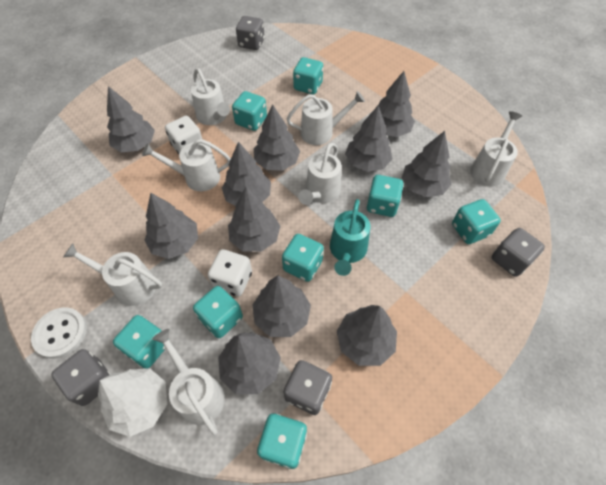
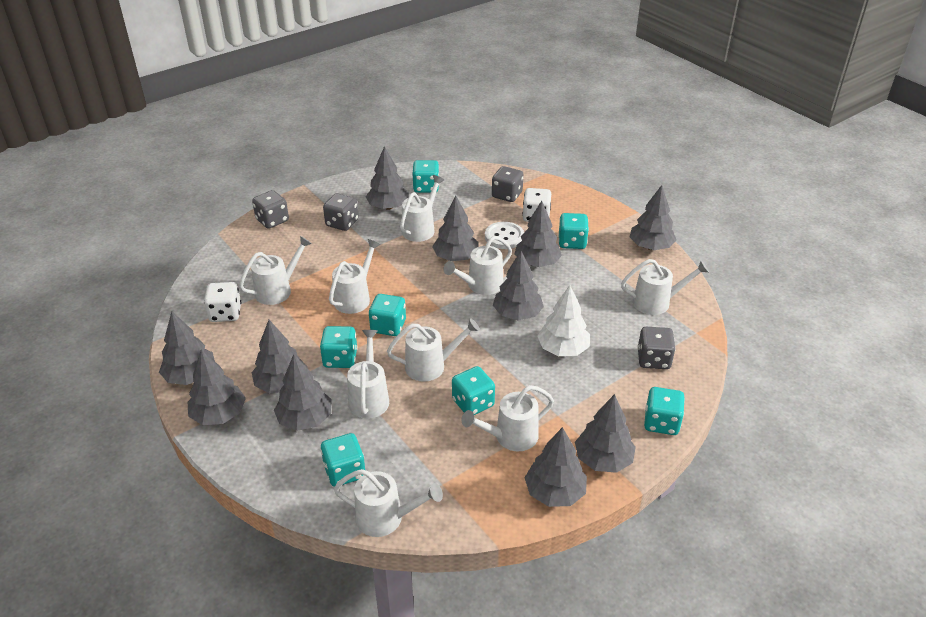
turquoise dice: [113,315,169,369] [193,286,243,338] [232,91,267,131] [257,414,307,469] [282,234,324,282] [293,57,323,94] [367,175,403,217] [452,199,501,244] = 8 -> [320,326,358,368] [321,433,365,487] [369,294,406,336] [412,160,439,193] [452,366,495,415] [559,213,589,249] [644,387,685,435] = 7
turquoise watering can: [330,199,370,276] = 1 -> none = 0
white watering can: [63,243,162,306] [142,139,231,191] [152,329,225,435] [191,68,230,125] [287,91,365,145] [298,143,341,205] [470,111,522,187] = 7 -> [239,236,312,305] [329,239,381,314] [334,469,443,537] [347,330,389,419] [387,318,480,382] [400,175,444,242] [443,236,512,295] [462,385,554,451] [621,259,709,315] = 9

